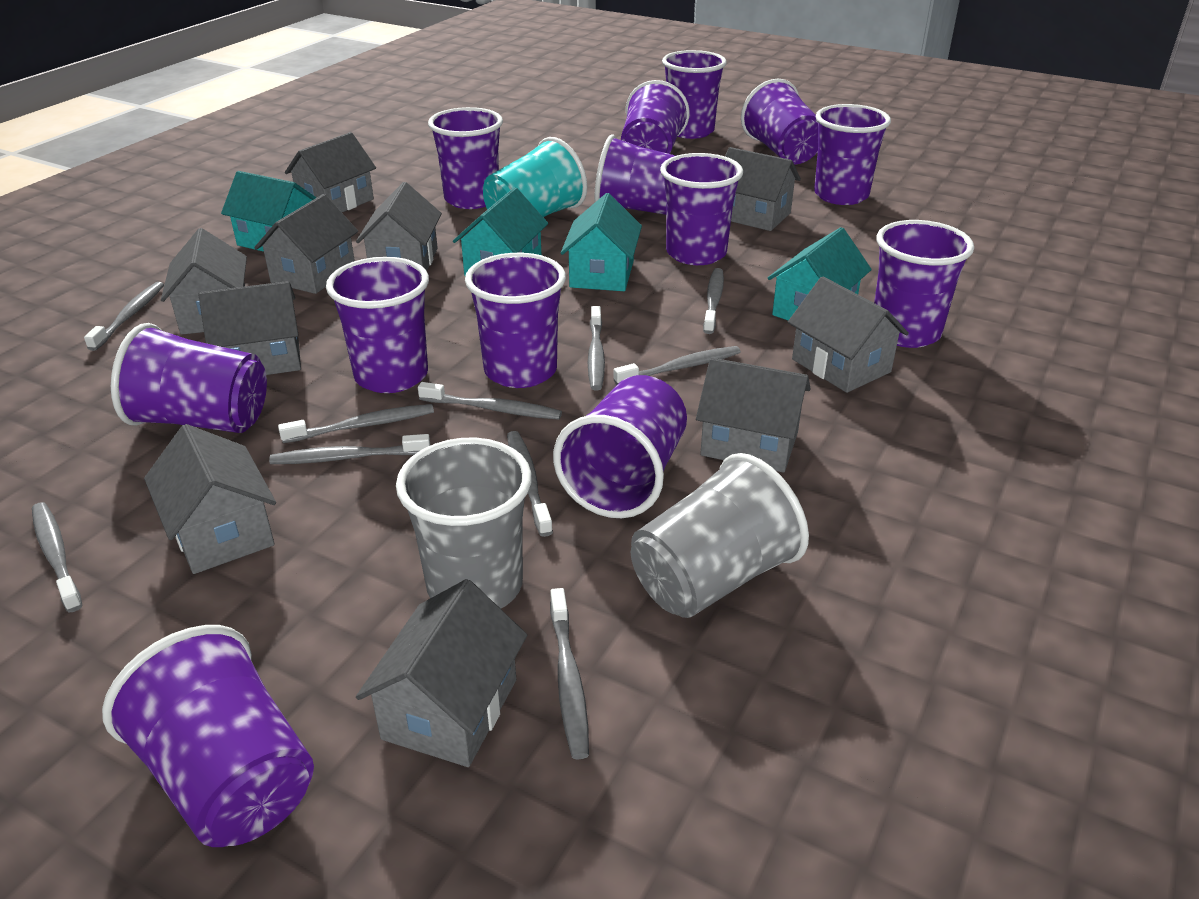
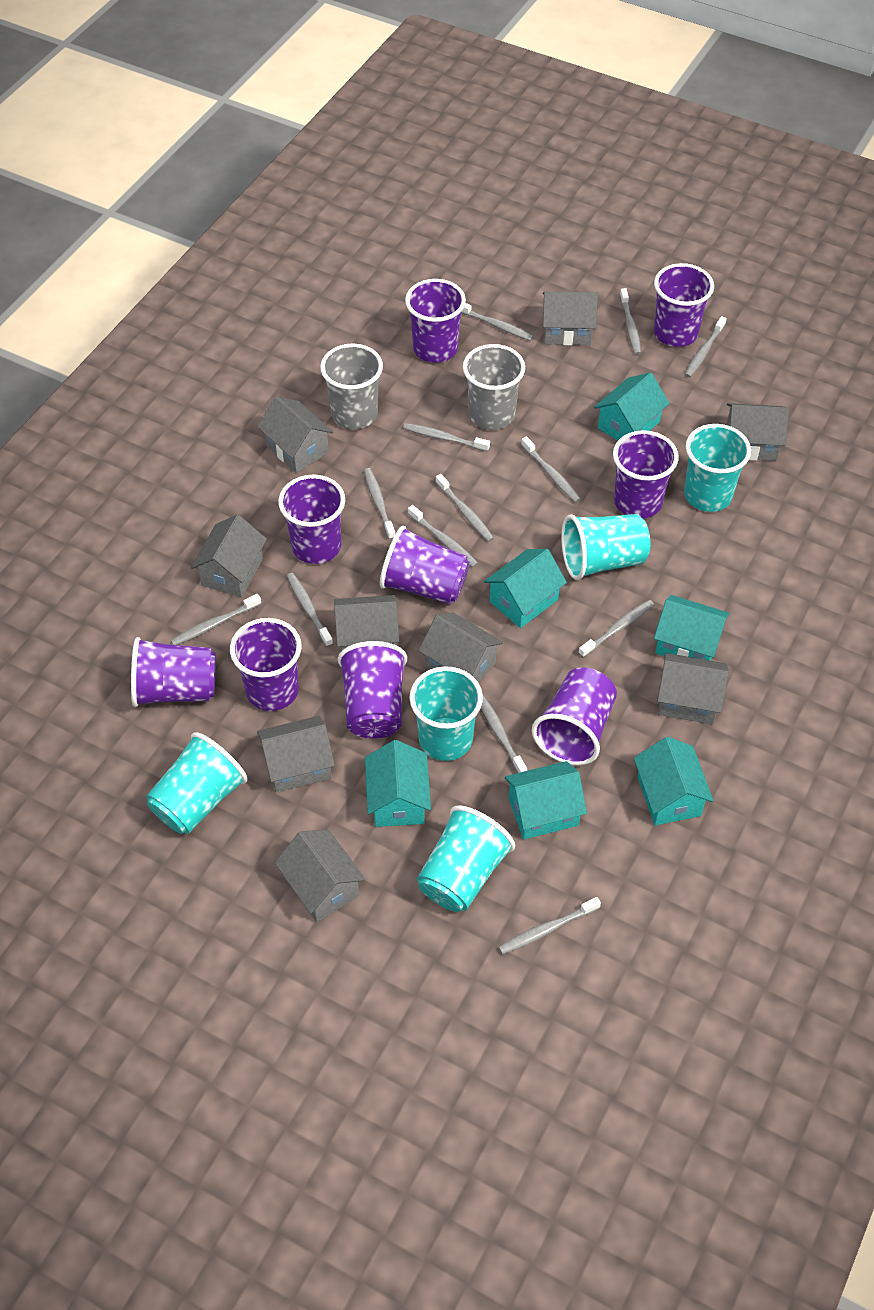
grey house: [144,424,276,574] [161,228,247,335] [199,281,301,375] [254,194,358,294] [285,132,376,212] [356,182,442,271] [356,579,527,767] [696,358,811,472] [725,147,801,231] [788,276,909,393] = 10 -> [191,515,267,597] [257,396,333,473] [257,716,335,793] [274,830,366,922] [334,595,399,651] [418,612,503,683] [543,291,598,345] [657,653,729,724] [727,403,789,461] = 9
grey toothbrush: [32,502,82,612] [84,282,164,351] [269,434,430,464] [278,404,434,443] [418,382,562,420] [507,431,553,537] [550,588,589,759] [588,306,605,390] [614,346,741,385] [703,268,724,334] = 10 -> [171,594,261,645] [287,573,333,647] [364,468,395,540] [403,423,490,452] [408,505,478,567] [436,474,494,542] [461,303,533,341] [481,695,527,773] [499,897,601,955] [521,436,580,503] [578,600,654,658] [620,288,641,355] [684,316,727,378] = 13
purple cup: [102,625,314,847] [111,323,267,433] [326,257,429,393] [428,107,503,209] [465,253,566,388] [553,375,687,518] [594,134,676,215] [621,80,690,154] [660,153,743,265] [662,50,727,139] [741,79,818,165] [814,104,891,205] [874,220,974,348] = 13 -> [131,637,216,707] [230,618,301,711] [278,475,345,564] [338,641,407,739] [380,526,470,605] [405,279,466,363] [532,667,617,765] [613,430,679,519] [654,263,714,347] = 9
turquoise cup: [483,137,587,217] = 1 -> [146,732,247,834] [409,666,483,761] [417,805,515,912] [561,514,650,580] [684,424,751,512] = 5
turquoise house: [221,171,317,252] [453,187,548,276] [561,193,642,291] [768,227,872,320] = 4 -> [365,740,431,827] [484,549,567,628] [505,761,587,839] [594,373,669,441] [634,737,714,826] [654,595,730,661] = 6

